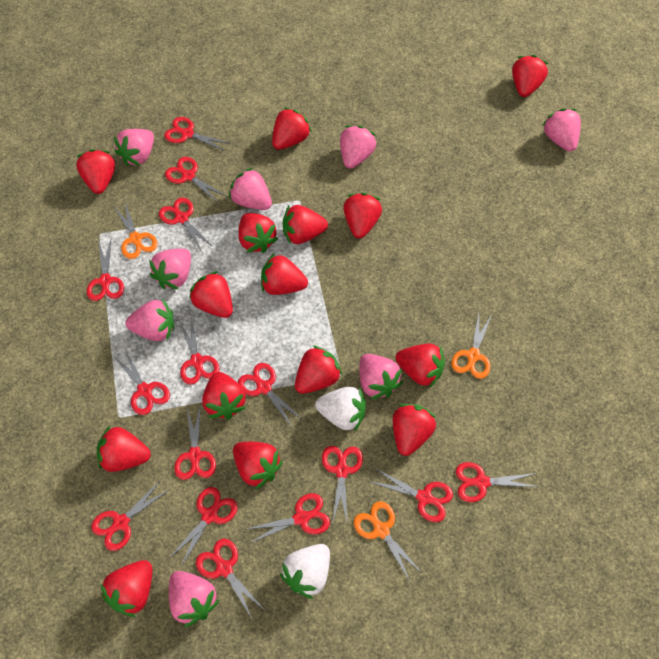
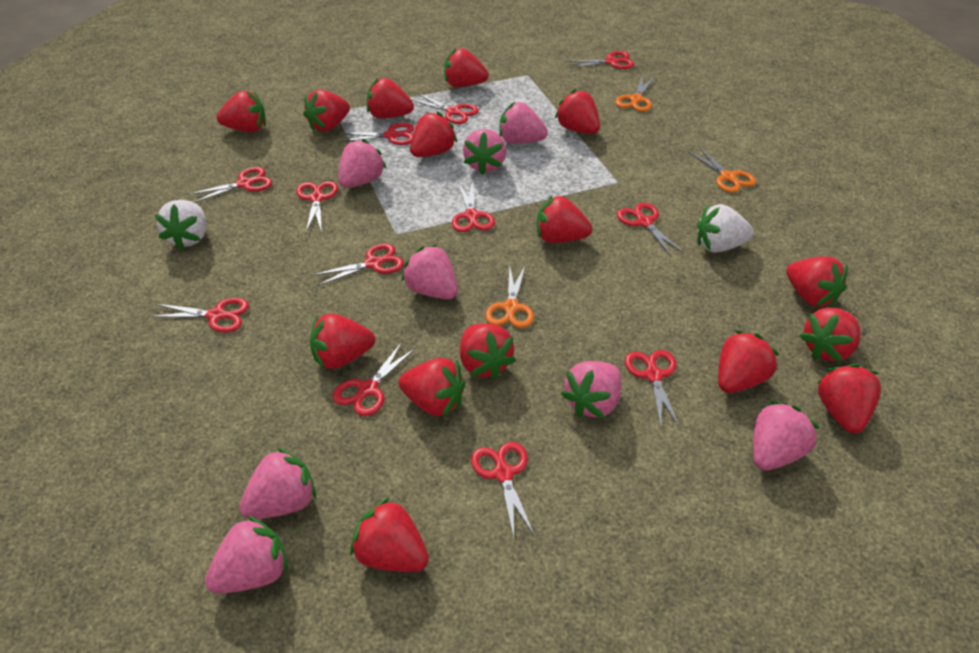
red scissors: [87,240,124,301] [91,480,170,551] [114,349,170,415] [159,198,213,252] [164,117,231,152] [165,157,226,203] [169,487,238,567] [174,404,216,480] [178,317,220,385] [196,539,264,619] [238,363,303,427] [244,493,330,544] [322,446,363,524] [369,469,453,522] [456,462,538,502] = 15 -> [149,298,249,333] [187,167,272,203] [296,181,338,232] [312,243,404,286] [333,342,416,416] [339,123,414,145] [412,93,479,124] [452,181,495,232] [471,442,535,538] [567,51,634,69] [617,203,684,256] [625,350,680,429] = 12

